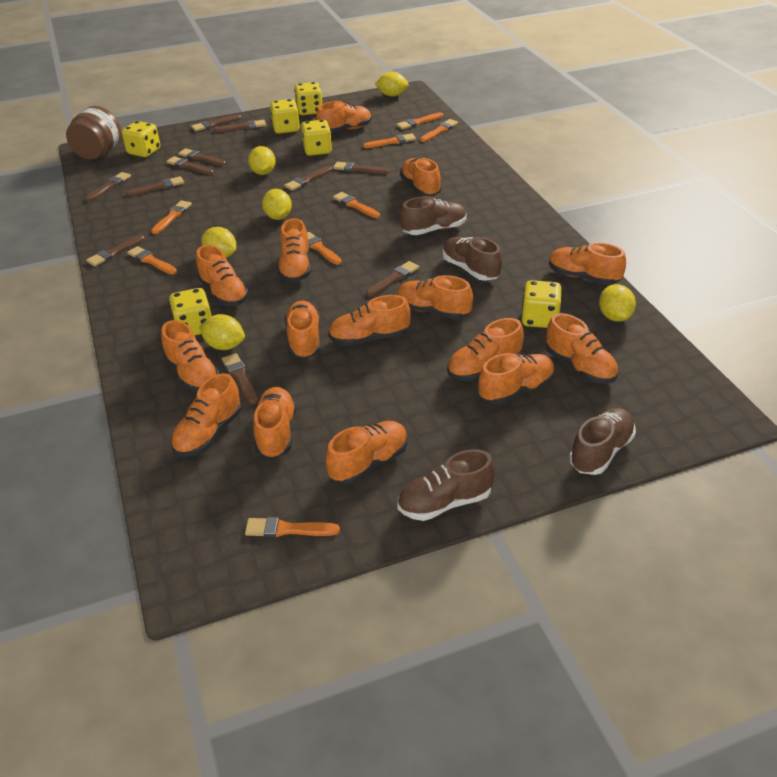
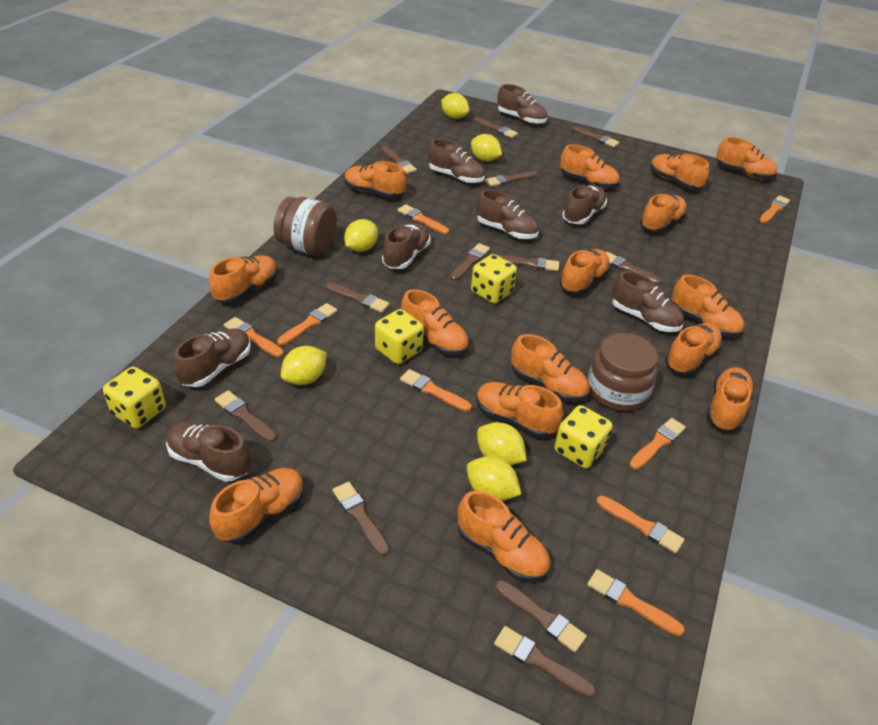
brown brush: [85,172,131,201] [86,235,145,267] [126,176,184,196] [166,156,214,175] [178,148,226,166] [191,114,242,131] [214,120,266,132] [222,353,258,404] [284,166,332,191] [333,162,390,174] [366,261,419,296] = 11 -> [215,390,276,442] [326,283,390,313] [332,482,389,556] [381,146,417,174] [450,243,490,281] [473,117,518,138] [485,171,538,187] [494,626,596,698] [495,580,587,653] [497,255,559,271] [571,126,620,147] [606,252,662,285] = 12
brown jar: [66,106,122,160] = 1 -> [274,197,337,256] [588,333,658,411] = 2
brown shoe: [397,449,495,521] [400,196,467,235] [443,237,502,281] [569,408,636,475] = 4 -> [166,422,251,482] [173,329,251,387] [382,223,431,269] [428,139,485,183] [476,189,539,239] [497,84,547,124] [562,185,607,224] [612,271,684,332] = 8
yellow dice: [122,121,160,157] [169,288,211,335] [270,99,300,134] [294,82,322,115] [301,120,332,156] [521,280,561,328] = 6 -> [103,367,166,428] [375,309,424,364] [471,254,517,304] [554,405,613,469] = 4

